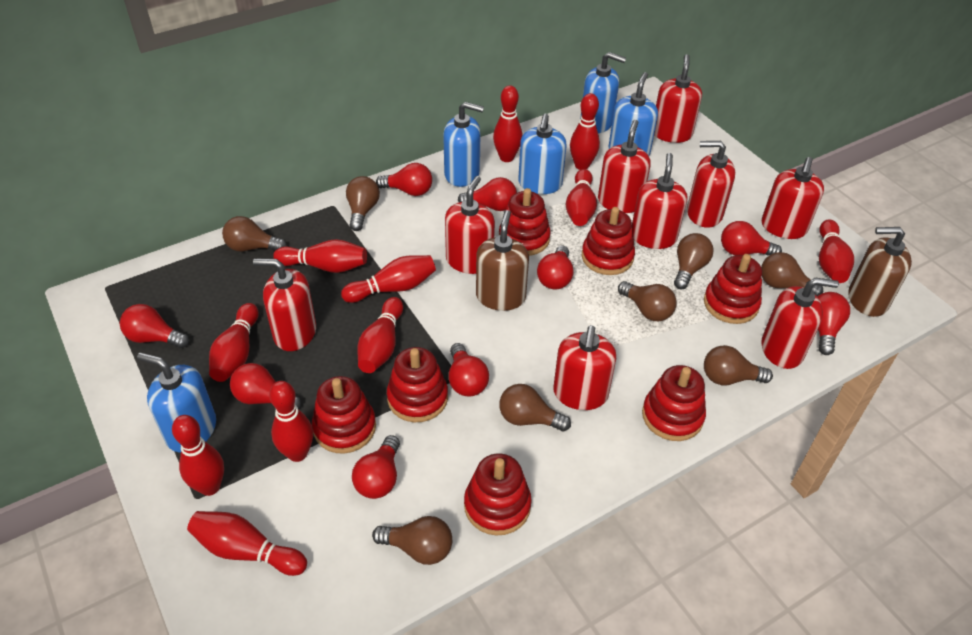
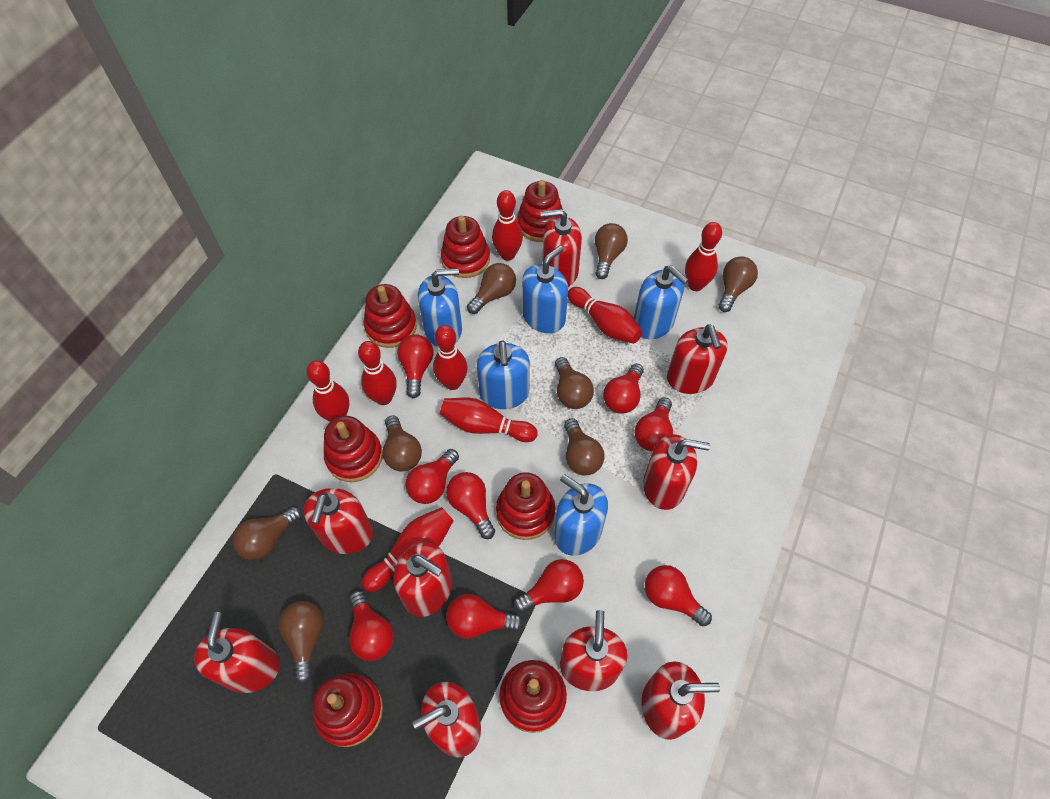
brown soap dispenser: [476,210,529,311] [848,227,912,317] = 2 -> none = 0
red bowling pin: [172,415,224,496] [187,511,307,576] [209,303,259,382] [269,381,313,462] [273,239,367,273] [341,255,436,303] [357,297,403,373] [493,85,522,162] [566,169,597,226] [570,93,600,170] [819,219,854,283] = 11 -> [306,360,349,422] [358,341,397,405] [362,507,454,592] [433,325,468,390] [440,398,538,442] [492,190,523,261] [568,287,642,344] [685,222,722,291] = 8

